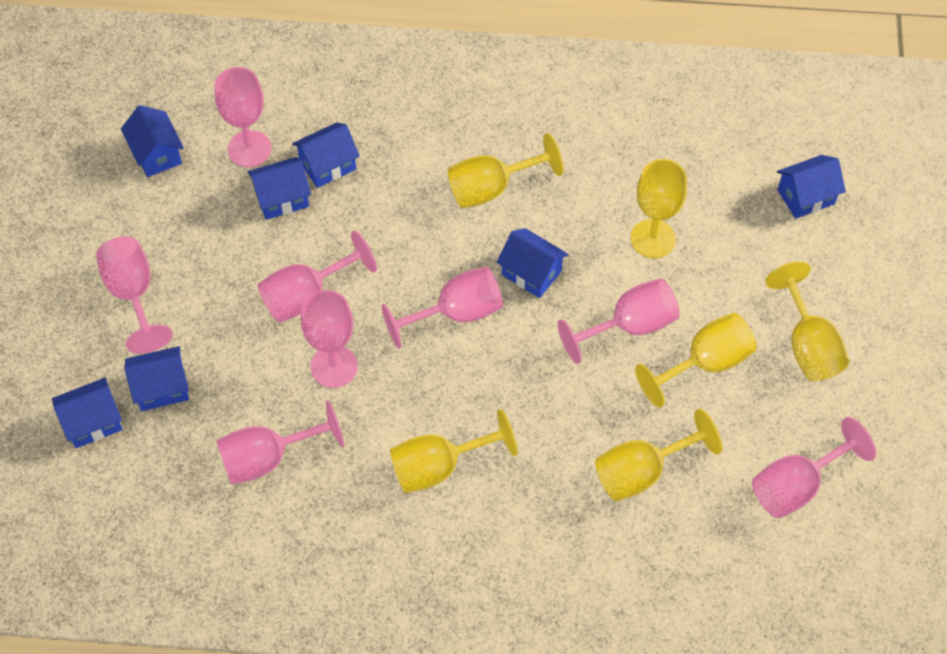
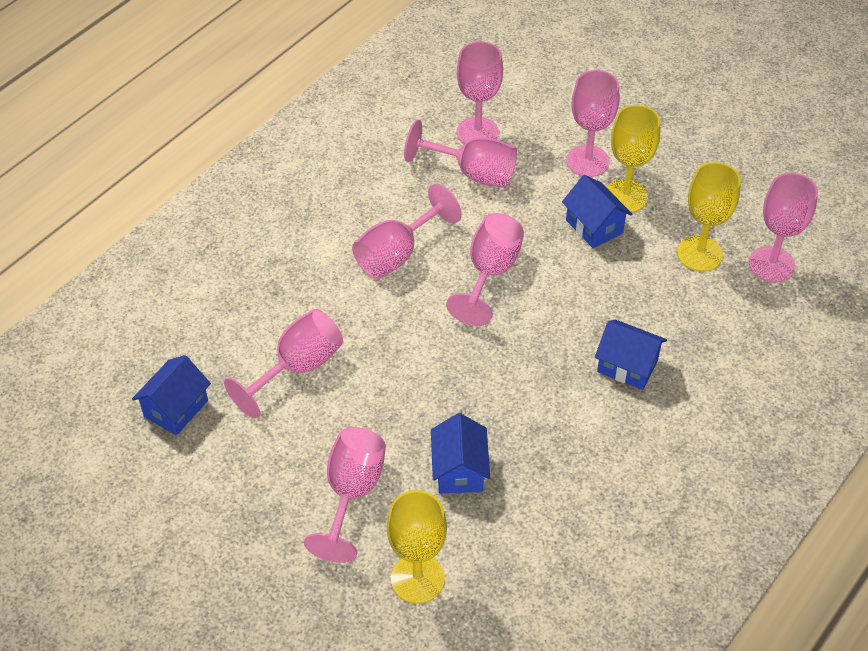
blue house: [52,378,123,448] [121,105,184,177] [124,346,189,411] [248,157,311,220] [292,122,360,188] [496,228,569,298] [777,155,846,219] = 7 -> [132,355,211,436] [431,413,490,493] [562,175,632,248] [595,320,667,390] = 4
yellow goblet: [390,409,518,493] [448,133,564,208] [595,409,722,501] [631,159,687,258] [635,313,757,407] [765,261,850,381] = 6 -> [387,490,447,604] [606,105,660,213] [677,162,741,271] = 3

